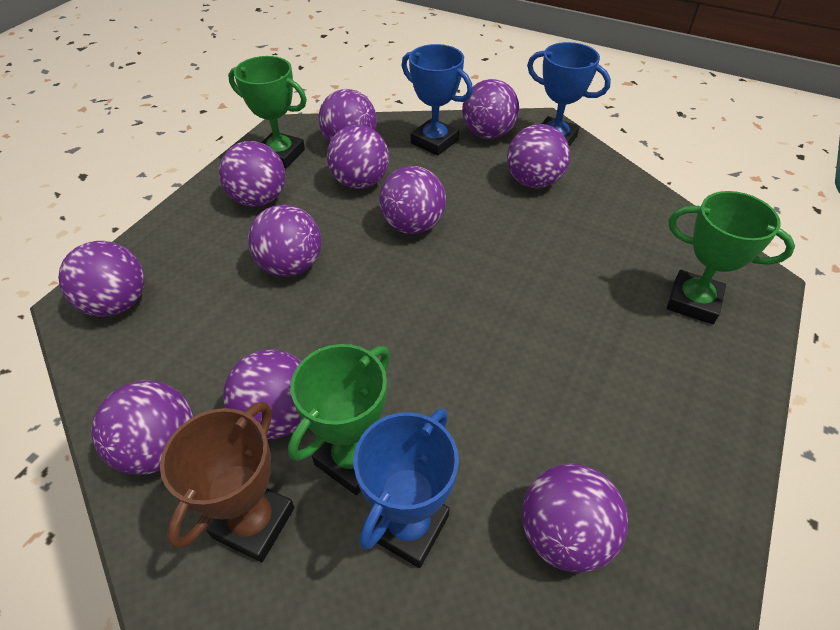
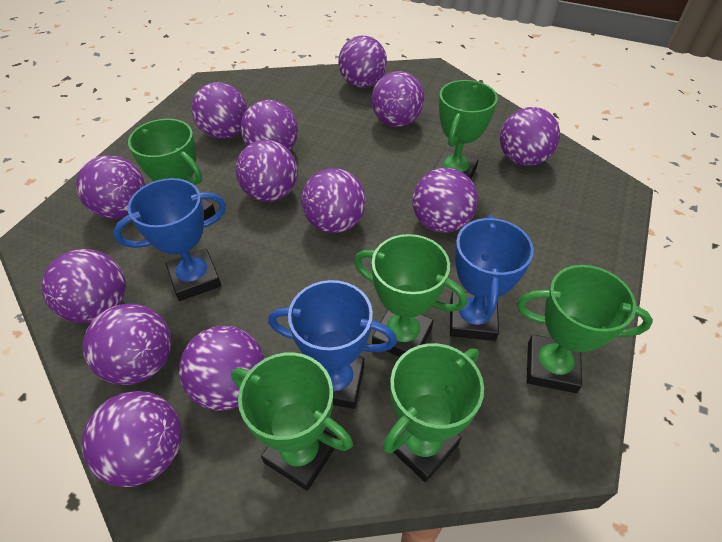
brown trophy: [160,402,295,562] = 1 -> none = 0
green trophy: [228,56,307,168] [288,344,390,495] [667,191,795,324] = 3 -> [128,119,216,221] [231,352,353,491] [354,234,467,357] [383,343,484,482] [434,80,498,179] [517,265,653,393] = 6
purple ball: [58,241,145,317] [91,381,193,475] [219,141,285,207] [223,349,302,439] [248,204,321,277] [318,89,377,142] [327,125,389,189] [379,166,446,234] [462,79,519,139] [507,124,570,188] [522,464,628,573] = 11 -> [42,249,126,323] [76,155,145,219] [82,391,182,487] [83,304,171,385] [179,326,264,411] [191,82,247,139] [236,140,298,202] [241,100,298,150] [301,168,366,233] [338,36,387,88] [371,71,424,127] [412,168,478,233] [500,107,560,166] = 13

